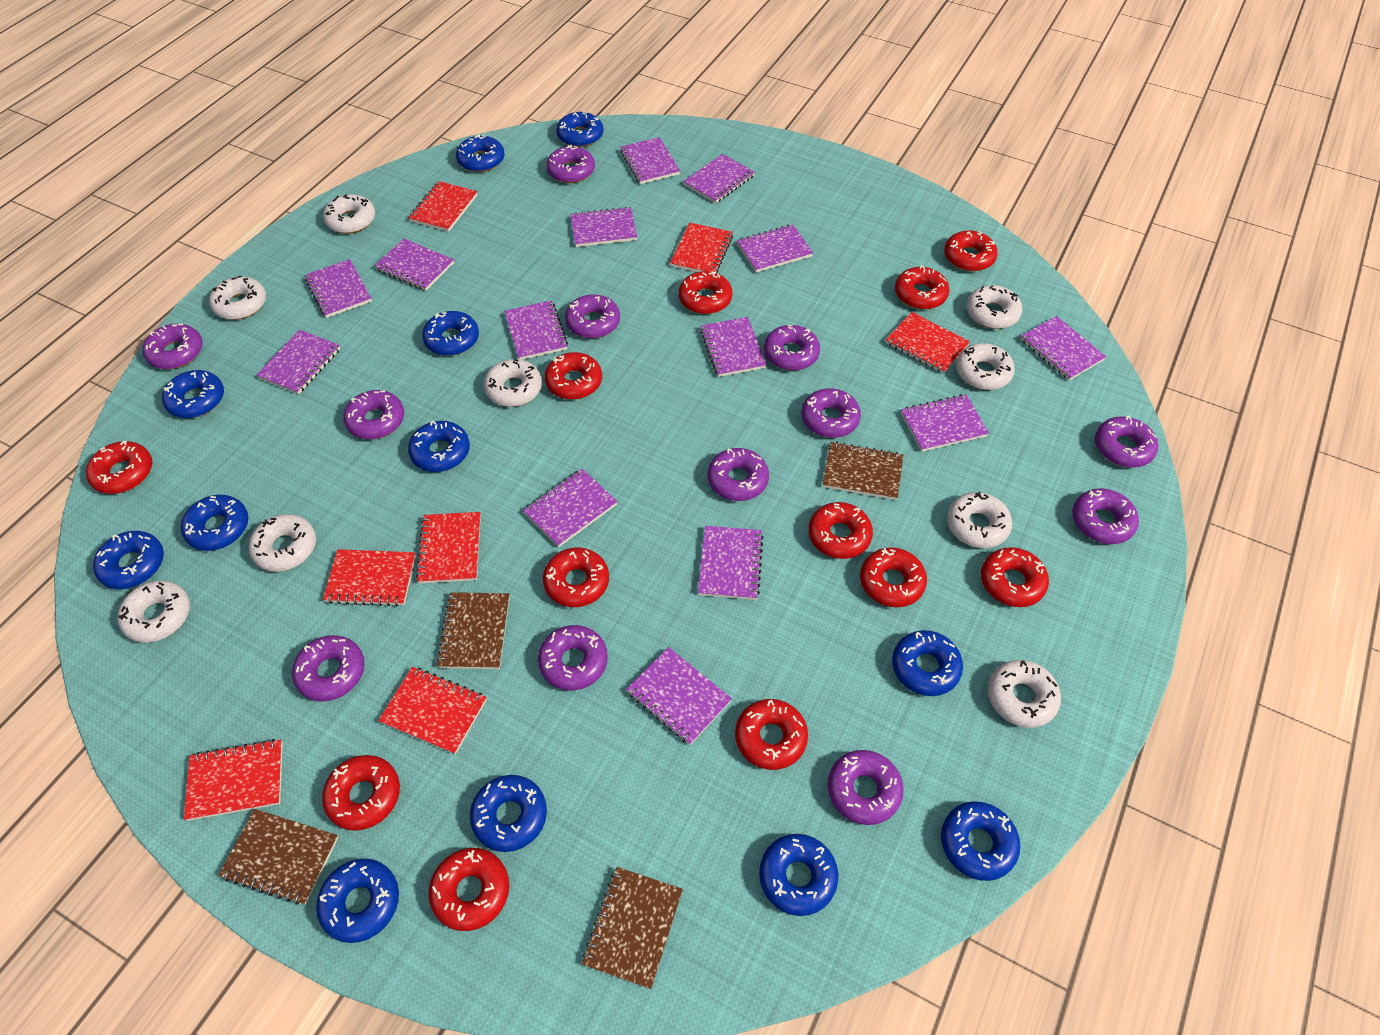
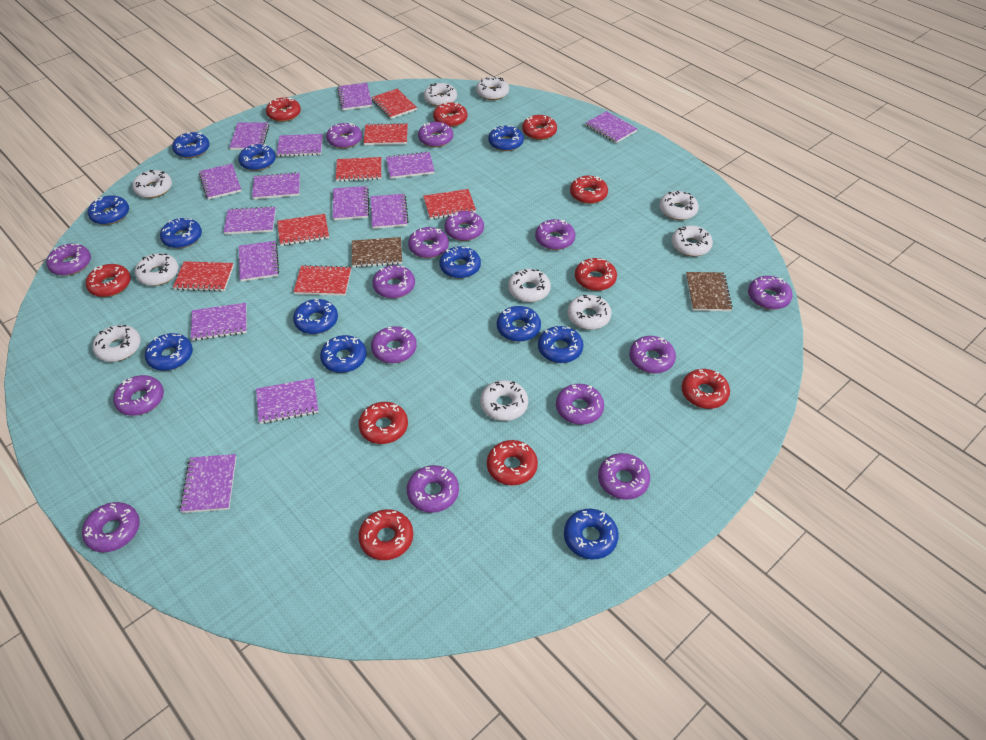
brown notebook: [219,809,338,905] [437,592,510,669] [582,867,683,989] [823,442,903,500] = 4 -> [352,237,402,268] [686,272,733,311] = 2
purple donut: [143,323,203,369] [292,635,365,702] [343,390,404,439] [538,625,608,691] [546,145,595,183] [565,294,620,338] [707,448,769,501] [764,325,820,371] [801,388,861,438] [828,750,904,825] [1072,488,1139,544] [1095,416,1158,468] = 12 -> [46,244,91,276] [82,502,140,552] [113,375,164,416] [326,123,362,149] [371,326,417,363] [372,265,415,298] [407,465,459,513] [408,227,449,258] [418,122,453,147] [444,211,484,241] [535,219,575,250] [556,384,604,425] [598,453,650,500] [629,336,676,373] [748,276,793,310] = 15
red donut: [86,441,152,494] [322,755,400,831] [428,848,509,931] [543,548,609,607] [545,352,602,400] [679,271,732,314] [735,699,808,770] [808,502,873,559] [860,547,927,607] [895,265,950,309] [944,230,998,271] [981,547,1049,607] = 12 -> [86,264,131,297] [266,97,301,122] [358,402,408,444] [358,509,413,560] [433,102,467,127] [487,440,538,485] [522,115,557,140] [570,176,608,204] [575,258,617,291] [681,369,730,409] = 10
white donut: [117,580,190,643] [209,276,266,320] [249,514,316,572] [323,194,375,234] [484,359,542,407] [947,492,1012,548] [956,343,1015,390] [966,285,1022,329] [988,660,1061,728] = 9 -> [92,325,141,362] [132,170,172,198] [135,253,179,286] [424,83,457,107] [476,77,509,100] [480,380,528,421] [508,269,551,302] [567,295,612,330] [659,191,699,220] [671,225,713,256] = 10

